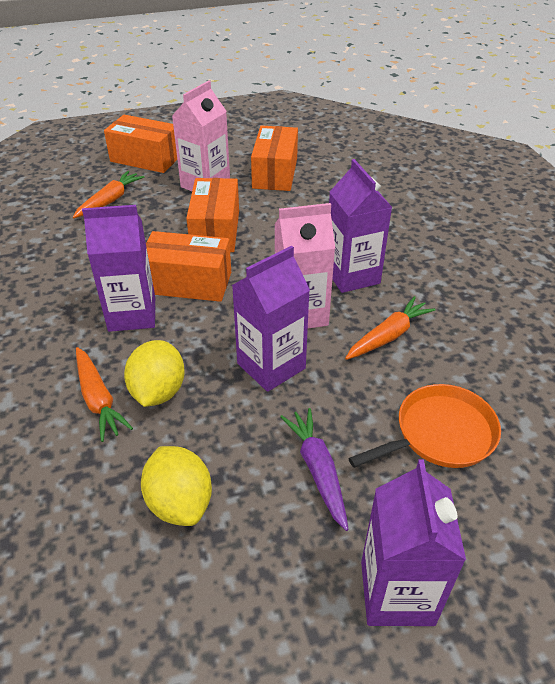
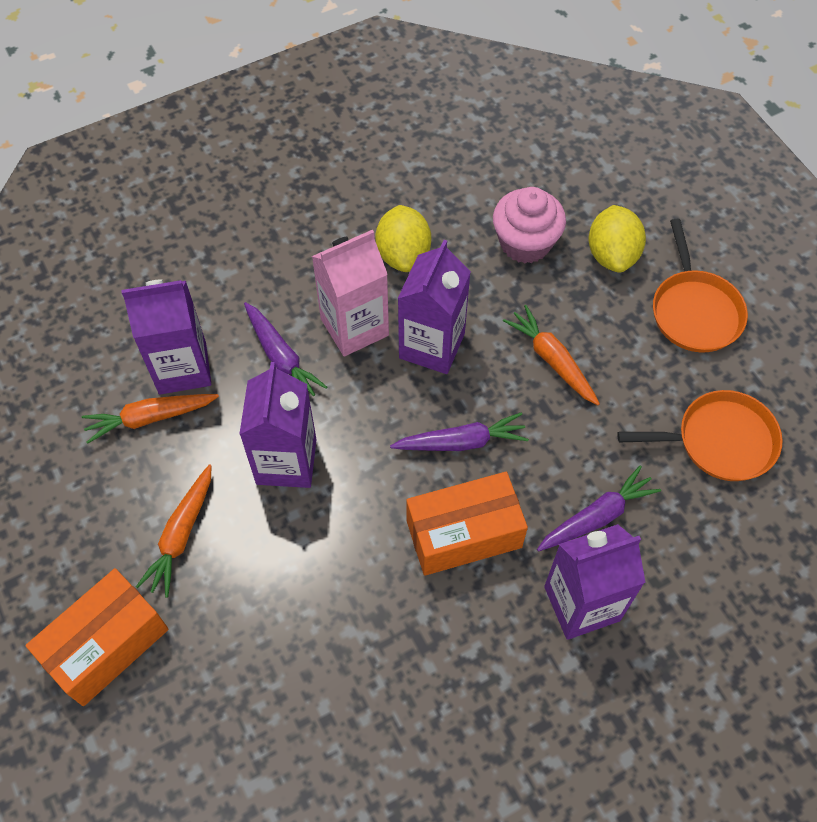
orange box: [104,115,177,173] [146,231,231,302] [186,178,239,252] [251,126,298,191] = 4 -> [25,568,169,706] [406,472,528,576] = 2
orange pan: [348,384,501,468] = 1 -> [617,390,783,481] [653,219,748,352] = 2
pink carton: [172,81,230,191] [275,203,335,328] = 2 -> [312,230,389,356] = 1
pink cupcake: none = 0 -> [493,187,566,263] = 1
purple carrot: [280,408,349,531] = 1 -> [244,302,327,396] [390,412,529,451] [537,465,661,552] = 3

